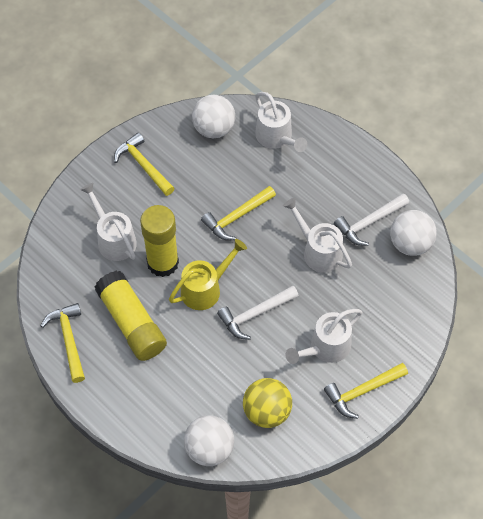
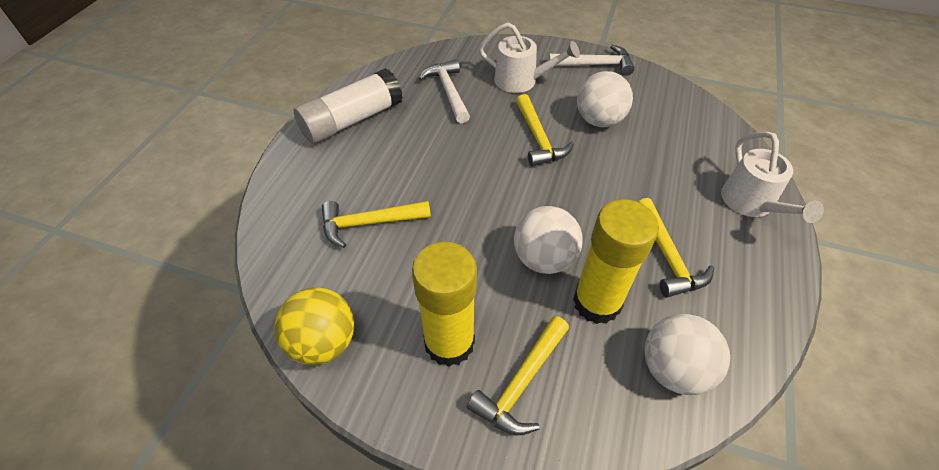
white glue stick: none = 0 -> [294,68,403,144] = 1
white watering can: [80,183,137,261] [255,92,307,152] [283,198,352,273] [286,309,363,364] = 4 -> [479,23,580,93] [721,131,824,223] = 2
yellow watering can: [169,239,247,310] = 1 -> none = 0

